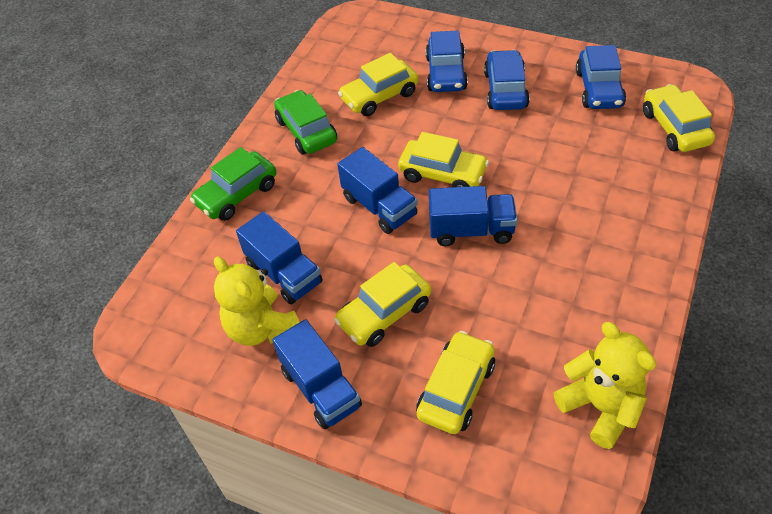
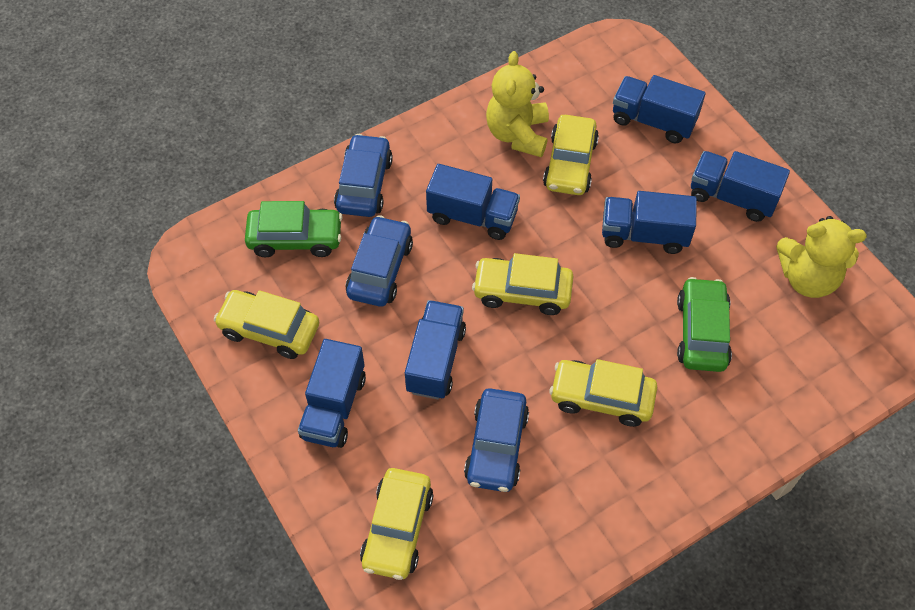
blue truck: [236,211,323,304] [272,319,362,429] [337,147,418,234] [429,186,517,246] = 4 -> [298,339,366,448] [405,300,466,399] [426,164,520,240] [602,191,697,254] [613,75,706,143] [691,151,790,222] = 6

